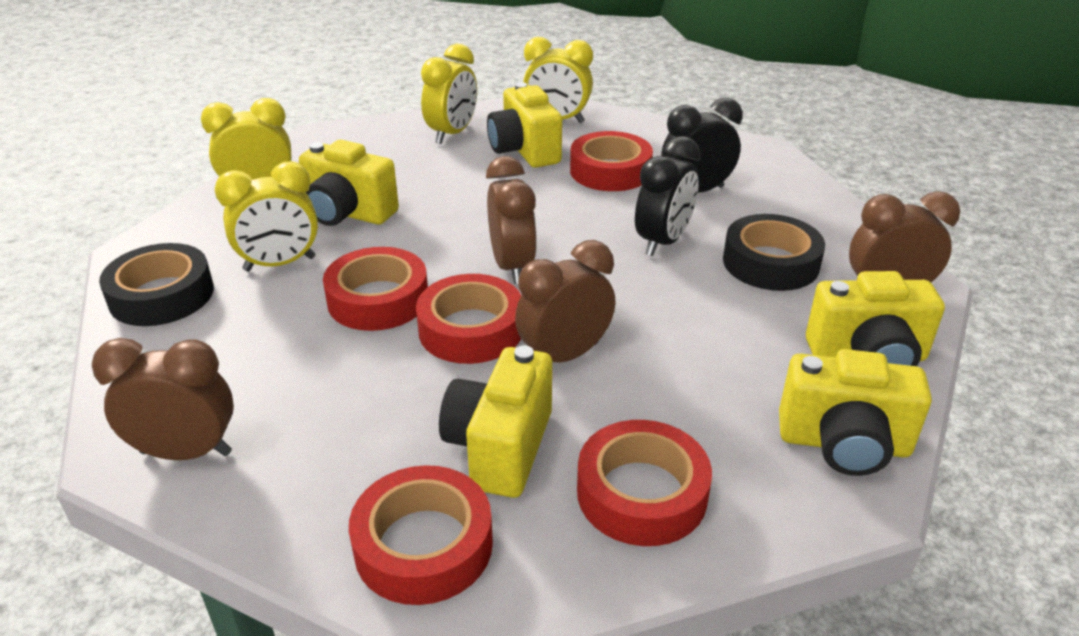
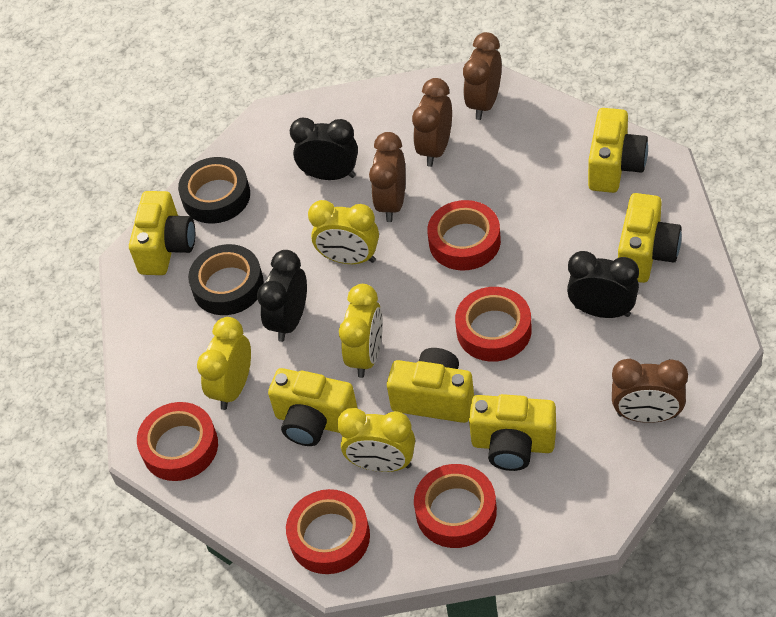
black clock: [635,136,701,256] [661,98,743,193] = 2 -> [257,250,307,342] [290,118,358,180] [567,251,639,318] = 3
yellow camera: [299,140,399,226] [439,345,552,498] [487,82,562,168] [779,349,932,476] [806,271,945,366] = 5 -> [129,191,195,275] [268,368,357,446] [387,348,474,423] [469,394,556,471] [588,108,648,193] [618,193,682,283] = 6

